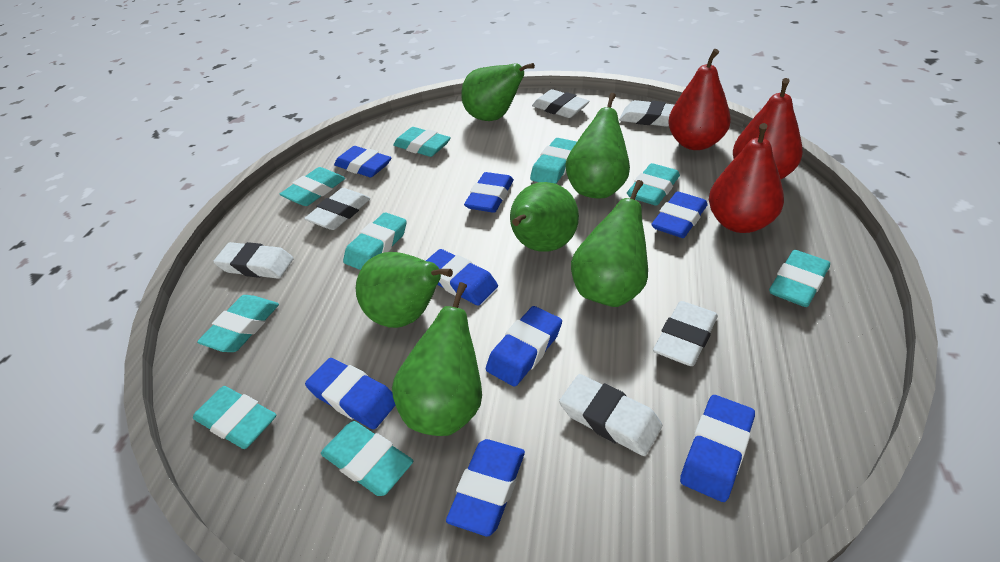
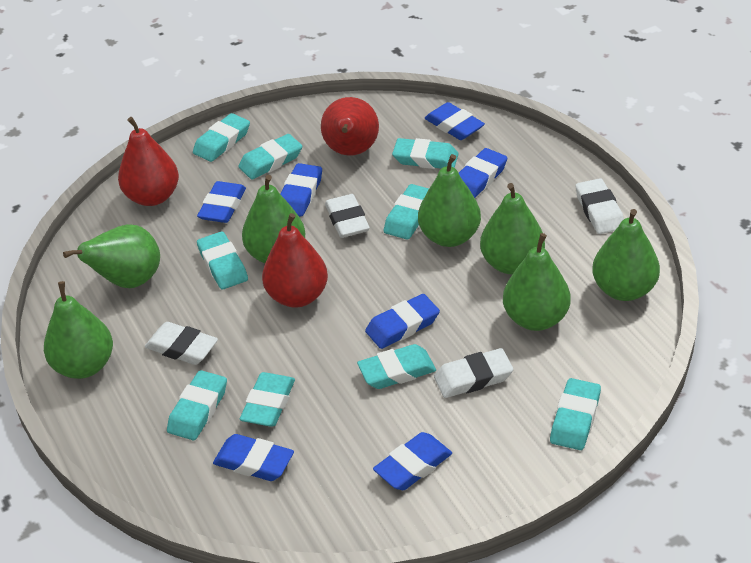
blue eraser: [305,358,396,429] [334,146,391,177] [426,249,498,306] [446,439,525,537] [464,172,514,213] [486,306,562,387] [651,191,708,238] [680,395,755,502] = 8 -> [197,181,246,223] [213,434,294,481] [280,163,322,217] [365,294,440,349] [373,432,452,490] [425,102,485,140] [459,148,507,198] = 7
green pear: [356,252,453,328] [392,282,482,436] [461,63,535,121] [510,182,579,252] [565,93,630,198] [571,180,648,307] = 6 -> [44,281,113,379] [63,224,160,288] [242,175,305,263] [418,154,481,247] [480,183,545,274] [503,233,570,331] [592,209,660,301] = 7
white eraser: [213,242,294,279] [304,188,370,230] [532,89,590,118] [559,374,662,456] [619,100,675,127] [653,301,718,366] = 6 -> [145,322,218,365] [325,194,370,238] [434,348,513,398] [576,178,624,234] = 4

